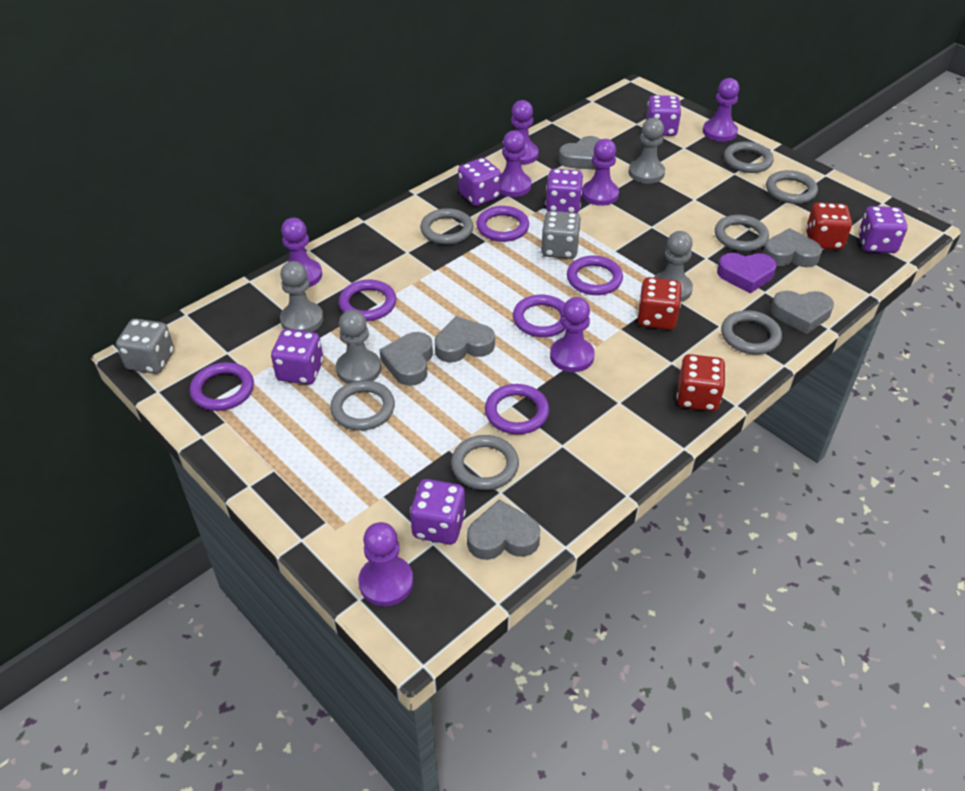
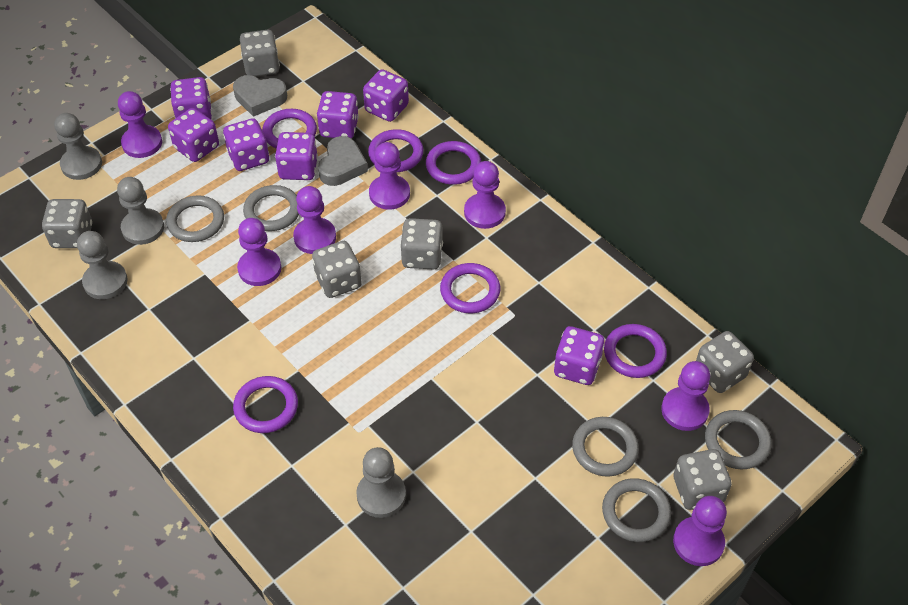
grey dice: [116,319,174,374] [541,211,581,259] = 2 -> [42,199,92,248] [240,30,280,77] [312,241,362,298] [400,218,443,270] [673,449,732,510] [696,331,754,393] = 6
grey heart: [380,332,433,386] [435,316,495,363] [467,500,540,560] [559,136,601,170] [763,228,822,267] [771,291,834,334] = 6 -> [233,75,287,117] [318,136,368,186] = 2
grey ring: [330,380,395,431] [420,208,473,245] [451,435,519,490] [715,215,769,251] [721,310,782,354] [724,142,773,173] [766,170,818,204] = 7 -> [166,195,224,242] [243,185,299,231] [572,417,639,477] [602,478,671,542] [705,410,772,470] = 5
purple dice: [271,329,323,385] [410,479,466,544] [458,158,501,206] [545,169,583,213] [646,95,681,136] [859,206,907,253] = 6 -> [168,108,219,162] [170,77,212,119] [223,118,269,171] [275,132,318,180] [317,91,359,138] [363,69,409,122] [554,326,605,385] = 7
purple heart: [717,253,777,293] = 1 -> none = 0
red dice: [637,277,682,330] [677,354,726,411] [806,202,852,250] = 3 -> none = 0

